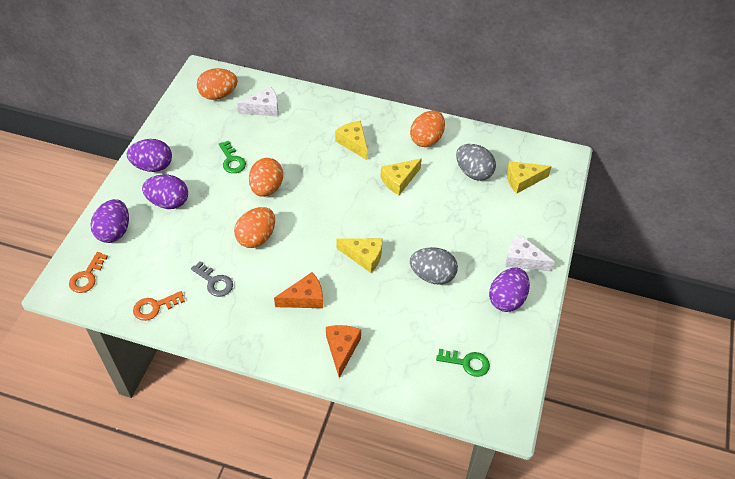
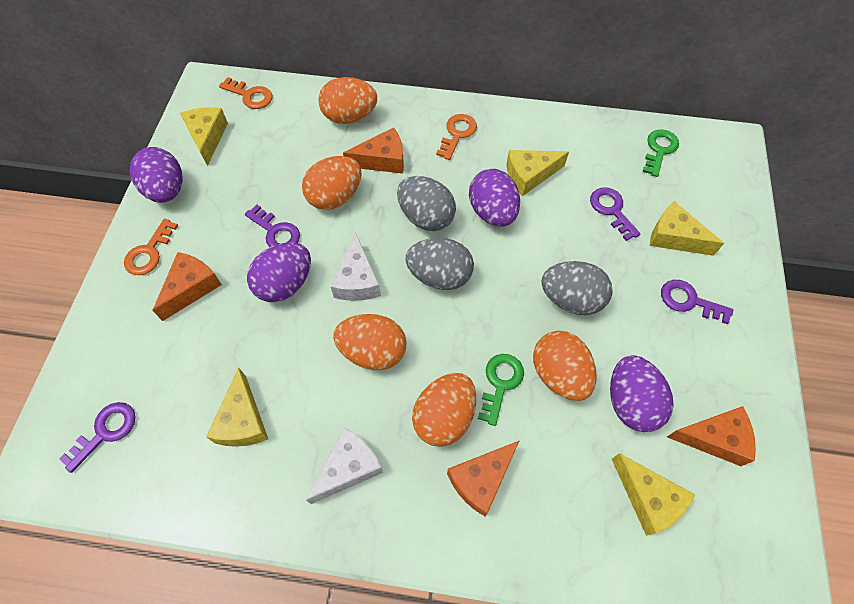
grey egg: [410,247,458,285] [456,144,496,181] = 2 -> [397,176,456,231] [406,238,474,290] [541,261,613,315] = 3
grey key: [191,261,233,297] = 1 -> none = 0
orange cheese: [274,272,323,308] [326,325,361,378] = 2 -> [152,252,222,321] [343,128,404,174] [447,440,520,516] [667,406,756,466] = 4
orange egg: [197,68,238,100] [234,207,275,248] [249,158,283,197] [410,110,445,147] = 4 -> [302,156,362,210] [318,77,377,124] [333,314,407,370] [412,373,476,447] [533,331,597,401] = 5
orange key: [69,252,108,293] [133,291,185,321] = 2 -> [124,219,178,275] [219,77,272,109] [436,114,477,160] = 3
purple key: none = 0 -> [59,402,136,473] [245,204,300,247] [590,188,640,241] [661,280,734,324] = 4
yellow cheese: [335,121,368,160] [336,238,383,273] [380,158,422,195] [507,161,552,194] = 4 -> [180,107,228,166] [206,367,268,447] [506,150,569,196] [612,453,695,536] [650,201,724,256] = 5

